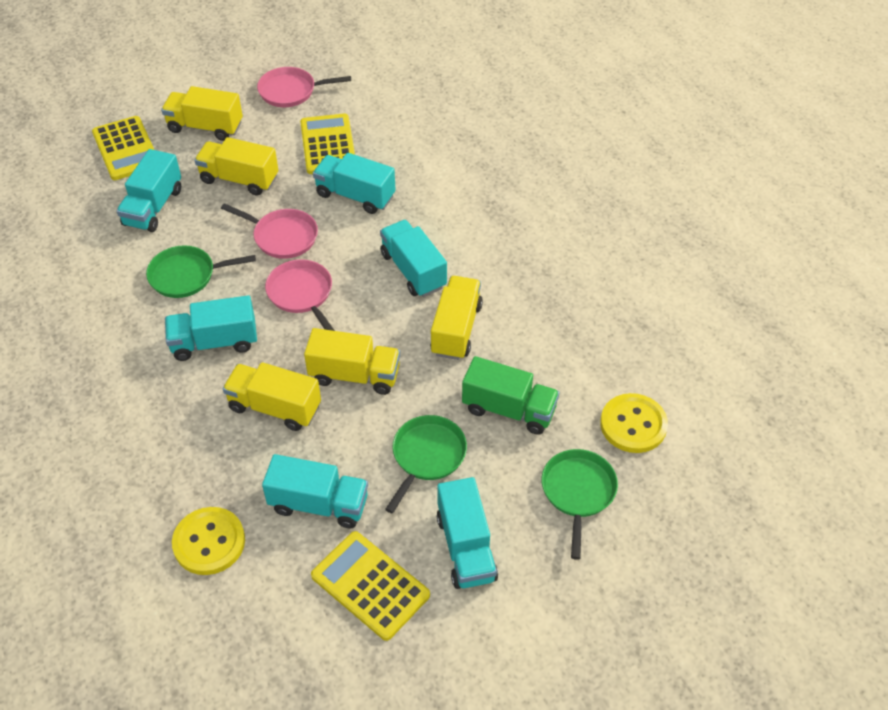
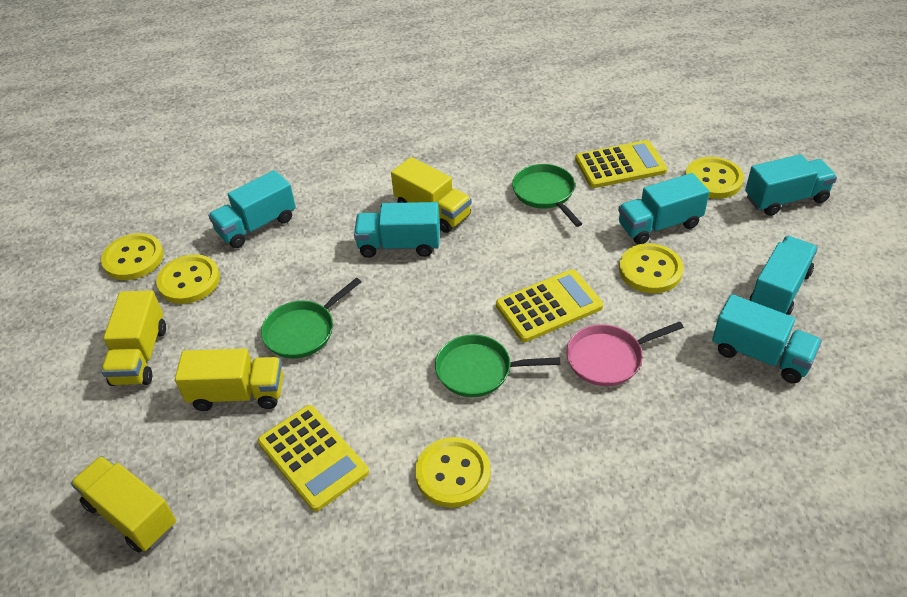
green truck: [462,356,559,435] = 1 -> none = 0
pink pan: [221,203,318,259] [257,67,351,107] [265,259,335,331] = 3 -> [566,321,684,386] = 1
yellow button: [172,507,245,575] [600,393,668,453] = 2 -> [101,233,164,280] [156,254,220,304] [415,437,491,508] [619,243,684,293] [685,157,744,199] = 5
yellow truck: [161,86,243,141] [195,137,278,196] [223,362,321,431] [304,328,400,395] [430,276,483,360] = 5 -> [71,456,176,552] [101,290,166,386] [175,348,284,411] [391,157,472,233] = 4

